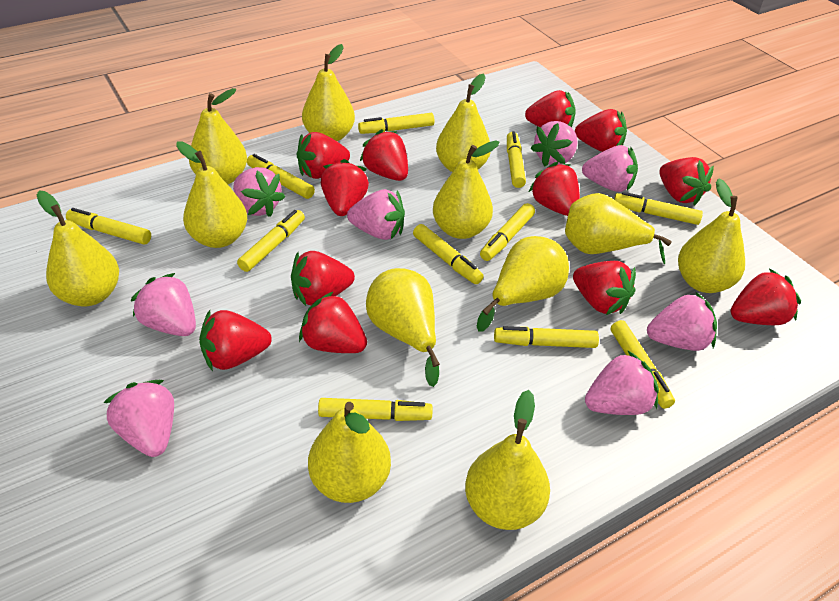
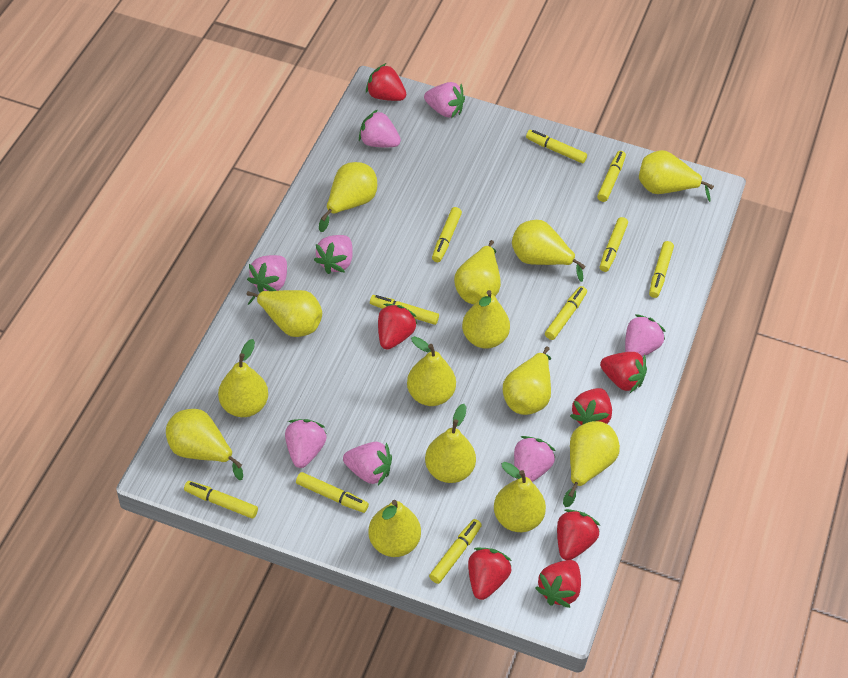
red strawberry: [199,310,272,371] [291,251,355,306] [297,132,350,179] [299,291,367,353] [321,159,369,216] [360,129,408,181] [525,90,576,128] [529,162,580,216] [573,261,636,315] [575,109,627,152] [659,157,714,206] [731,269,801,325] = 12 -> [366,63,406,101] [378,304,418,350] [468,548,512,600] [535,560,581,608] [557,509,600,560] [570,388,612,425] [600,352,647,393] = 7
yellow marker: [66,208,151,245] [237,210,305,272] [247,154,315,199] [318,398,433,421] [358,113,435,134] [413,224,484,284] [480,203,535,261] [494,326,599,348] [507,131,526,188] [611,320,675,409] [614,192,703,225] = 11 -> [184,481,258,519] [296,472,369,513] [370,295,439,325] [429,519,482,584] [432,207,462,262] [526,130,587,163] [545,286,587,340] [597,151,626,202] [600,217,628,272] [649,241,674,298] = 10
yellow pear: [37,191,119,306] [176,142,247,248] [189,88,247,184] [302,44,355,141] [308,402,391,503] [366,268,440,387] [433,140,499,239] [436,74,490,172] [465,390,550,530] [477,236,569,332] [565,193,672,264] [678,179,745,293] = 12 -> [166,409,243,480] [218,339,268,417] [247,290,322,337] [319,162,377,232] [368,500,421,557] [407,336,456,406] [425,404,476,483] [454,240,501,304] [462,290,510,349] [494,462,546,532] [503,346,551,415] [512,220,586,282] [563,421,620,507] [639,150,714,202] = 14

